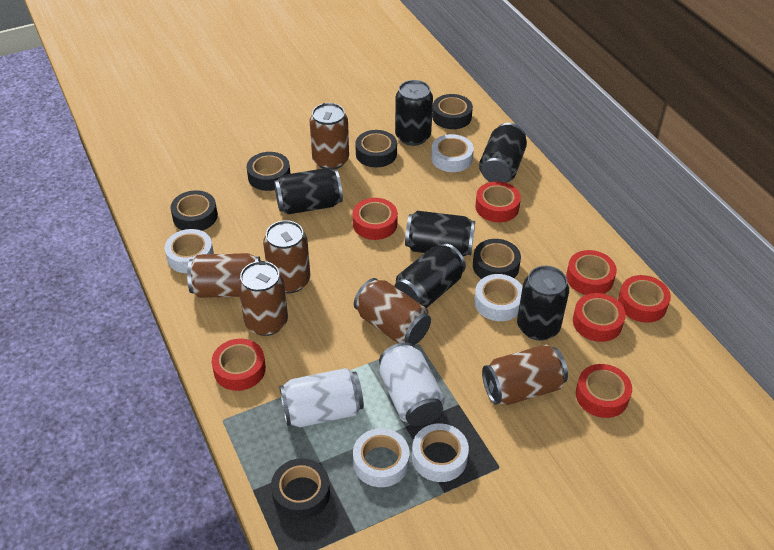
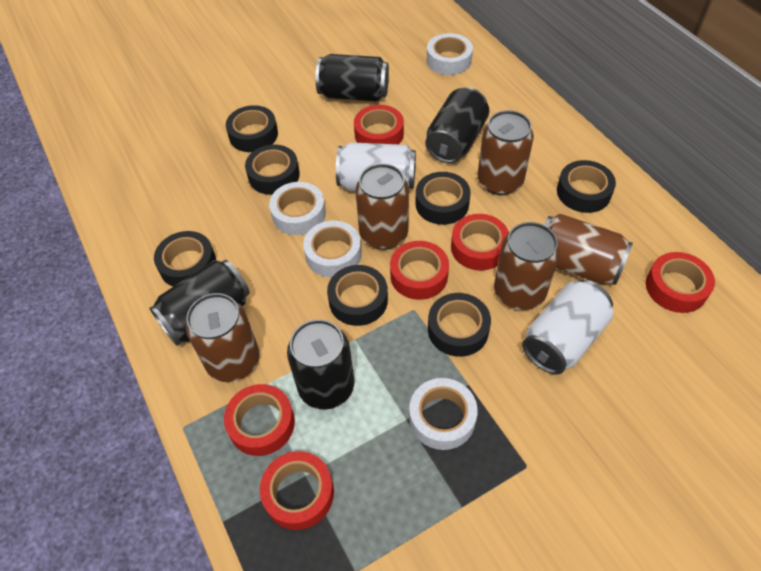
black can: [274,168,343,215] [394,243,466,308] [395,80,433,146] [405,211,475,256] [479,123,527,183] [517,266,569,341] = 6 -> [149,260,250,346] [287,319,354,410] [315,54,389,102] [425,87,489,163] = 4
black tape: [170,190,218,231] [247,152,290,191] [271,458,330,520] [355,130,397,167] [432,94,473,129] [473,239,521,279] = 6 -> [154,231,216,287] [226,105,278,152] [245,145,300,195] [327,265,388,326] [415,172,470,225] [428,293,491,357] [557,160,616,213] = 7
brown can: [187,253,261,298] [238,261,288,336] [263,220,310,293] [310,103,349,170] [354,278,431,345] [482,344,568,405] = 6 -> [186,293,260,382] [355,164,409,250] [478,110,534,195] [494,222,560,310] [544,214,633,285] = 5
red tape: [212,338,266,391] [353,198,398,240] [475,181,521,222] [566,250,617,295] [573,293,626,342] [576,364,632,418] [618,275,671,323] = 7 -> [224,384,295,456] [260,451,334,530] [354,105,404,144] [390,241,449,300] [451,214,509,271] [646,252,715,313] = 6
white tape: [165,229,214,273] [353,428,409,487] [412,423,469,482] [431,134,474,172] [474,274,523,321] = 5 -> [269,182,326,235] [303,221,362,277] [409,378,478,450] [427,33,473,75] = 4

